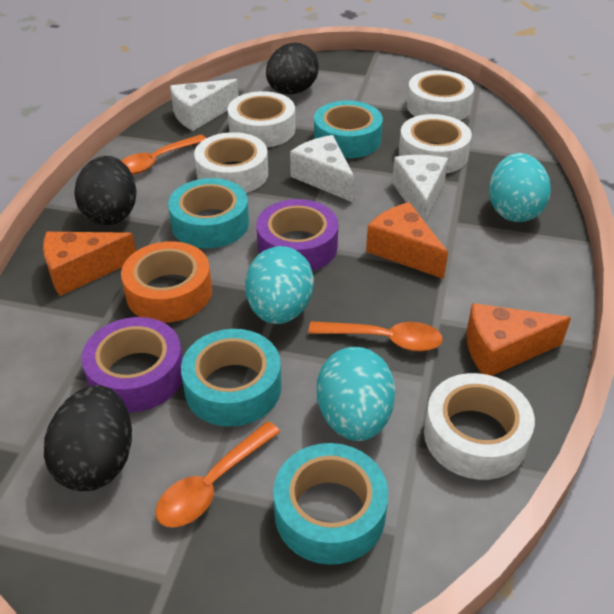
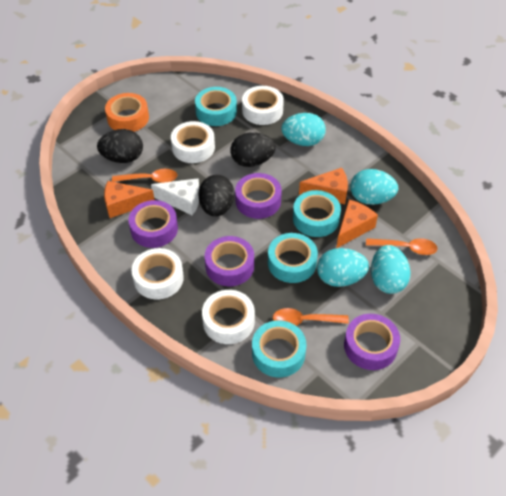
purple tape: [81,317,183,413] [257,199,338,271] = 2 -> [128,200,178,248] [205,236,254,286] [235,173,282,219] [344,314,400,370] = 4
turquoise egg: [245,246,314,324] [317,347,395,441] [489,153,551,222] = 3 -> [281,113,326,146] [317,248,369,287] [350,169,398,205] [371,245,411,294] = 4
white cheese: [170,79,239,131] [290,135,354,202] [392,155,448,222] = 3 -> [151,178,199,215] = 1
white tape: [194,132,268,193] [227,91,295,147] [399,114,472,173] [407,70,474,120] [424,373,535,480] = 5 -> [131,248,184,299] [171,121,215,163] [202,290,255,344] [242,86,284,125] = 4

